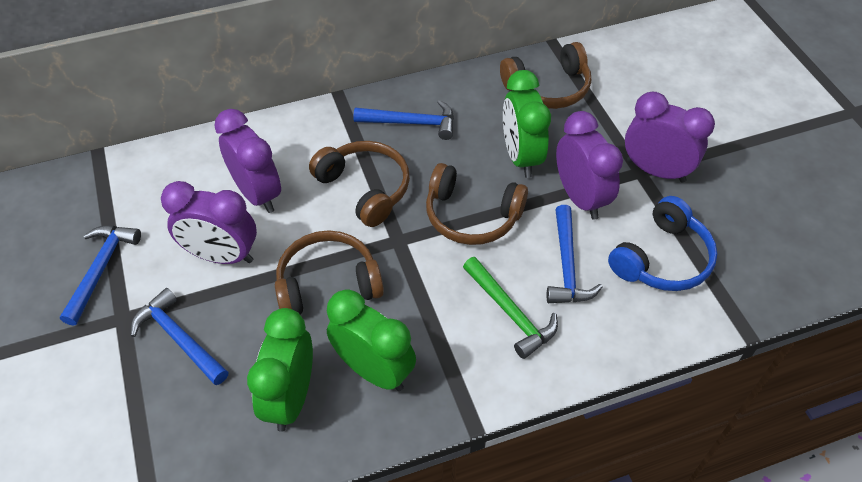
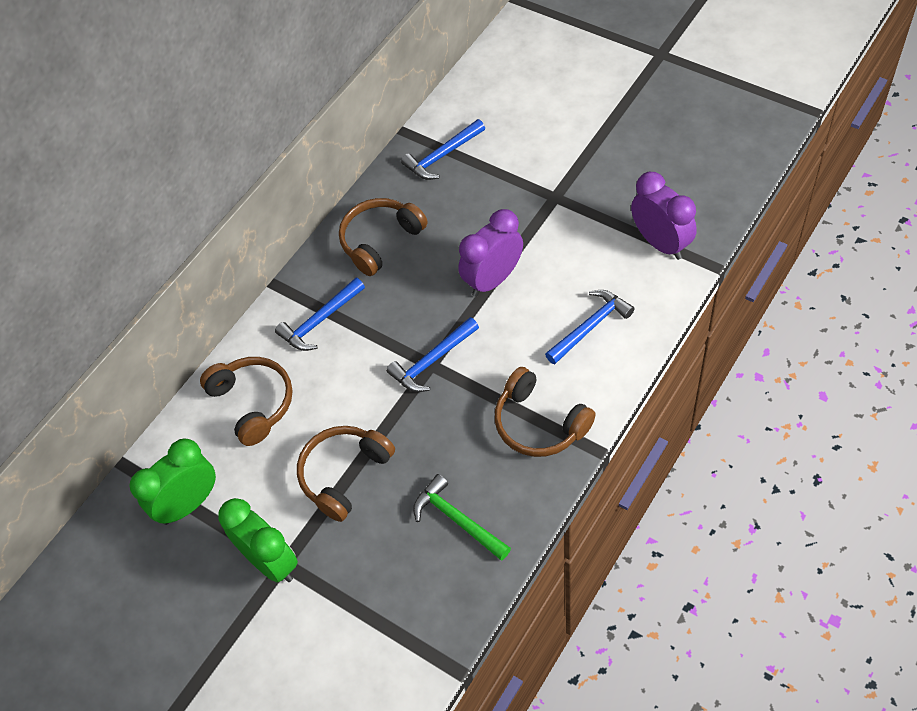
blue headphones: [608,196,717,291] = 1 -> none = 0
green clock: [247,308,313,432] [327,290,416,391] [503,70,551,178] = 3 -> [130,439,216,525] [218,498,298,583] = 2
purple clock: [161,181,257,264] [214,109,281,213] [556,111,623,220] [625,92,715,183] = 4 -> [458,209,523,297] [631,172,697,260] = 2

